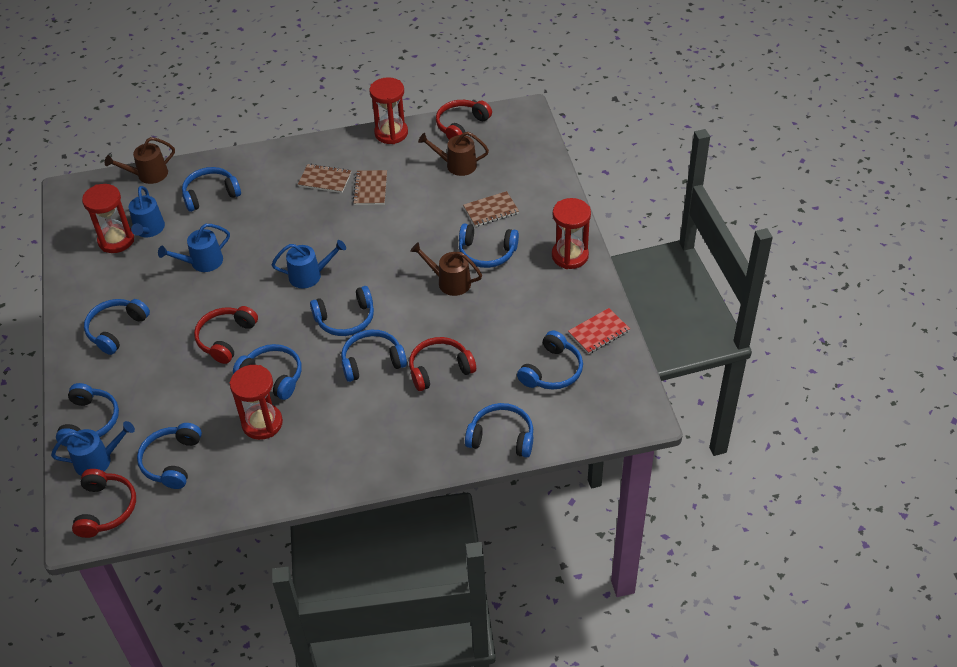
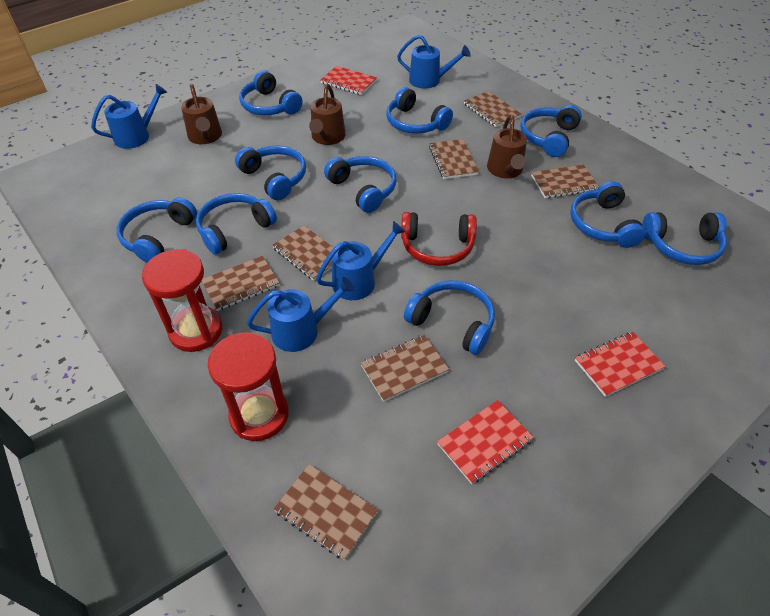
brown notebook: [298,164,351,193] [353,170,387,205] [463,191,519,227] = 3 -> [202,256,280,311] [272,225,334,281] [274,464,378,560] [361,335,449,402] [429,139,479,179] [464,91,521,127] [531,165,599,198] = 7
red headphones: [72,469,136,538] [194,306,258,364] [409,337,476,391] [436,100,492,140] = 4 -> [401,212,477,266] = 1
red hourglass: [82,184,134,253] [230,365,283,440] [370,77,408,144] [552,198,591,269] = 4 -> [141,249,223,352] [208,332,289,441] = 2
red notebook: [568,308,630,354] = 1 -> [320,66,377,95] [437,400,534,484] [575,332,666,397] = 3

